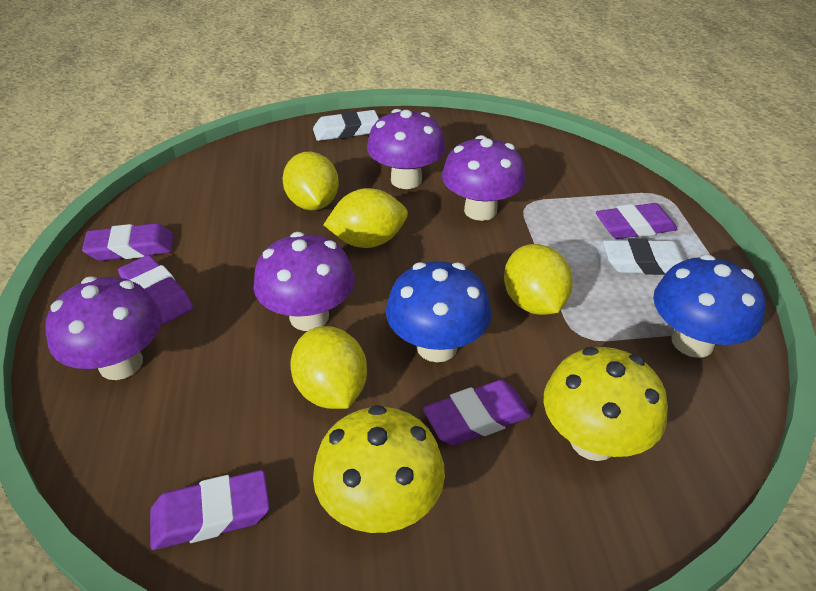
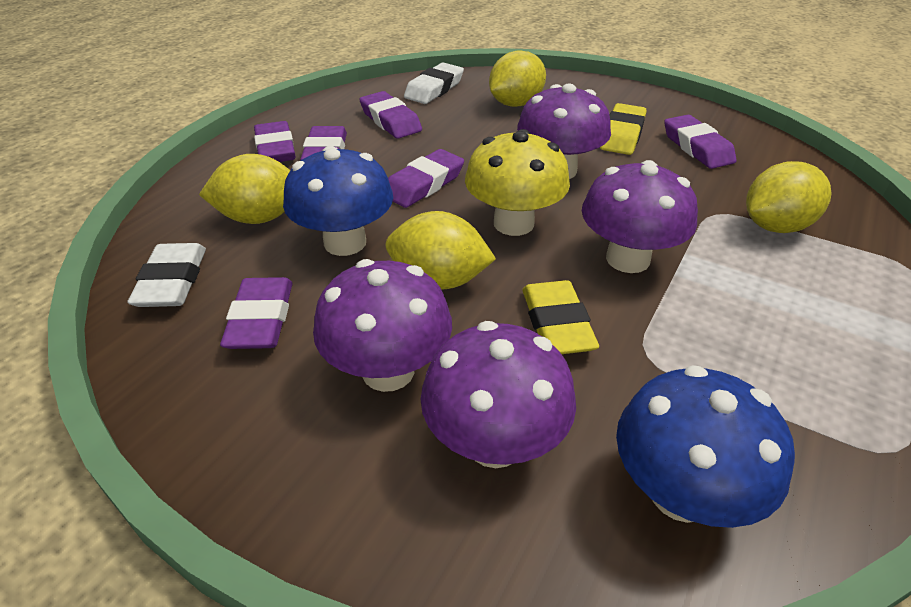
purple eraser: [82,223,173,261] [118,255,193,325] [150,470,270,550] [423,380,532,446] [596,203,677,239] = 5 -> [220,277,293,349] [254,121,296,162] [300,126,347,161] [359,91,422,139] [388,149,464,208] [664,115,736,169] = 6
yellow eraser: none = 0 -> [522,280,599,354] [600,103,646,155] = 2
yellow mushroom: [313,405,445,533] [543,347,668,461] = 2 -> [465,129,570,236] = 1

